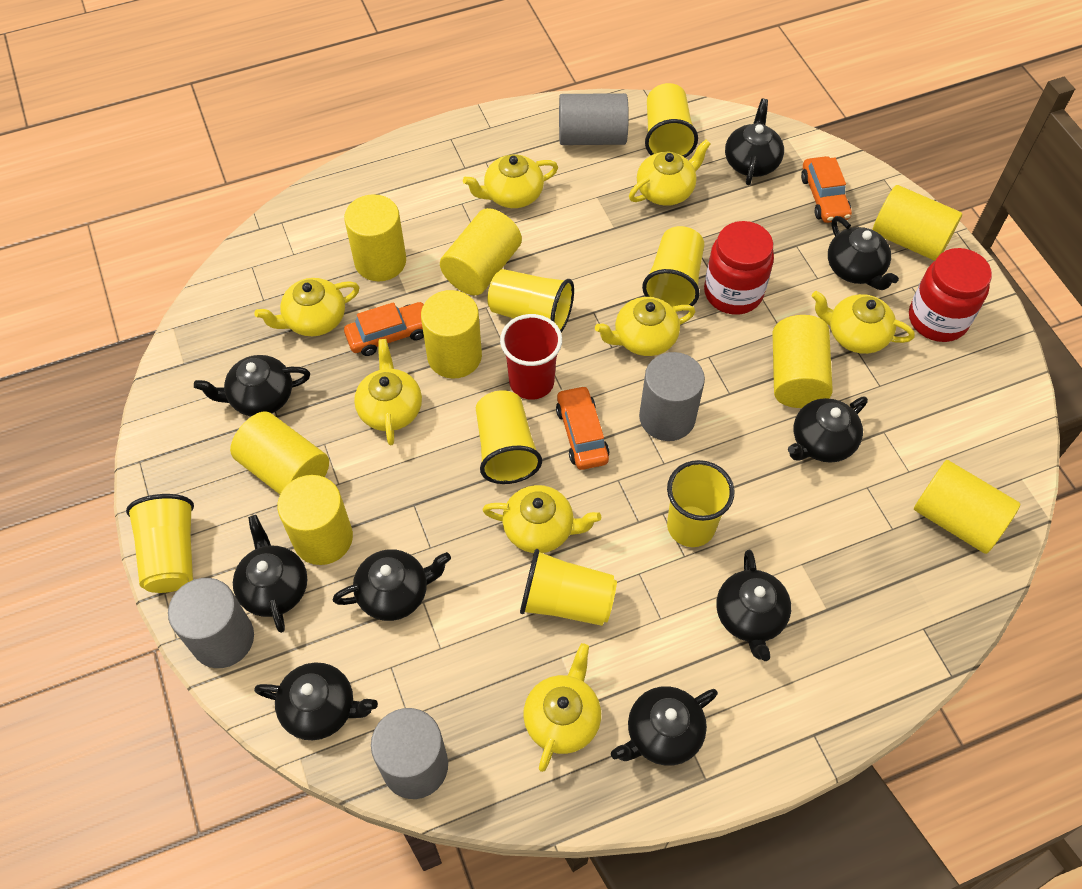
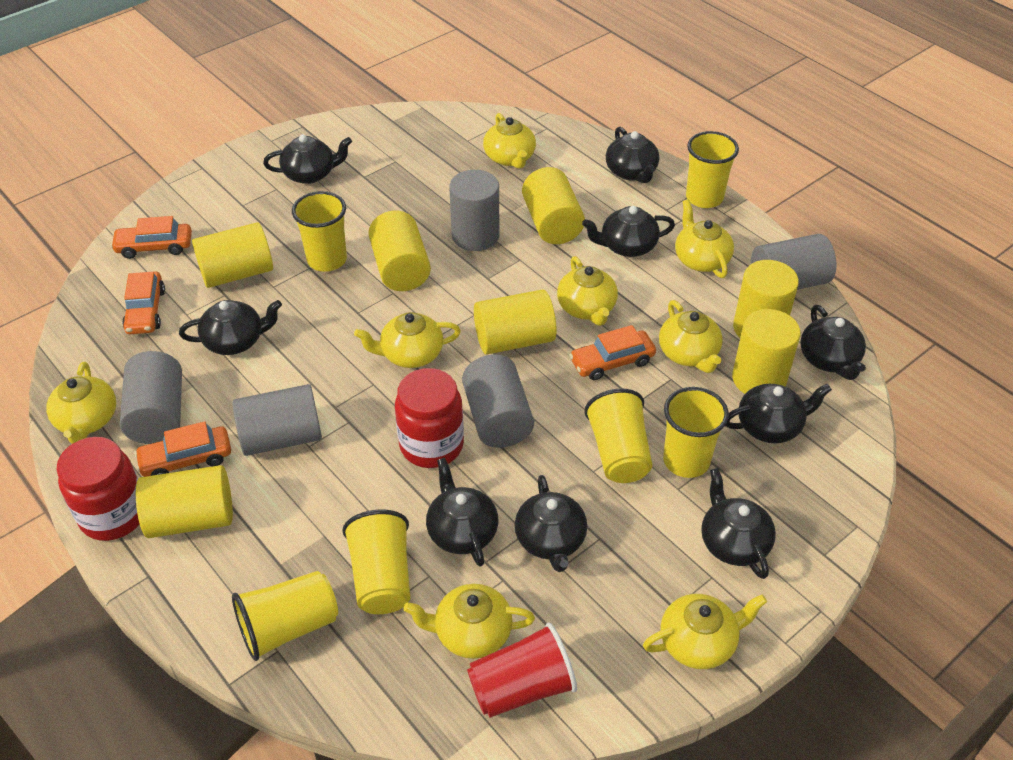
grey cylinder: [168,578,254,668] [371,708,448,799] [559,93,629,145] [639,352,705,441] = 4 -> [120,351,182,444] [232,384,322,456] [449,170,499,251] [462,354,534,448] [751,234,836,290] = 5
orange car: [344,302,425,356] [556,385,610,470] [801,156,852,223] = 3 -> [111,216,192,259] [122,271,165,334] [134,421,231,477] [569,325,656,380] = 4
yellow cup: [126,494,194,593] [476,390,542,484] [487,269,574,332] [520,549,617,626] [642,226,704,307] [645,83,698,158] [667,460,735,547] = 7 -> [232,571,338,661] [292,191,347,272] [342,509,410,614] [584,389,653,483] [663,387,729,478] [686,131,739,208] = 6
yellow cylinder: [230,412,329,494] [277,475,353,565] [344,194,406,281] [421,290,482,379] [440,208,522,295] [772,315,833,408] [872,185,962,261] [914,460,1020,554] = 8 -> [136,465,233,538] [192,222,273,288] [368,211,431,291] [474,289,557,355] [522,167,585,244] [732,309,800,394] [733,260,799,338] = 7

